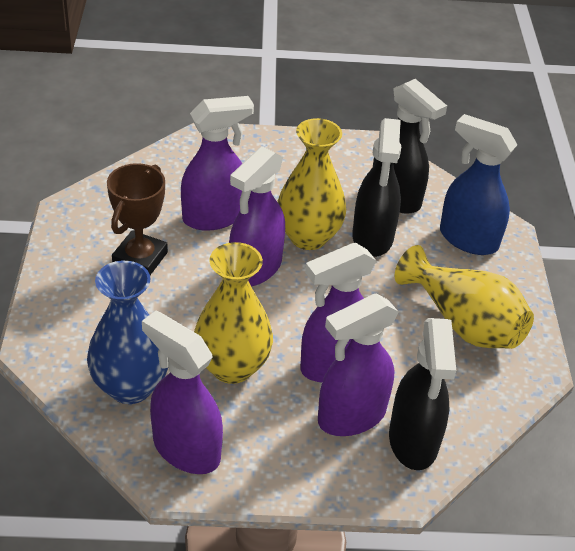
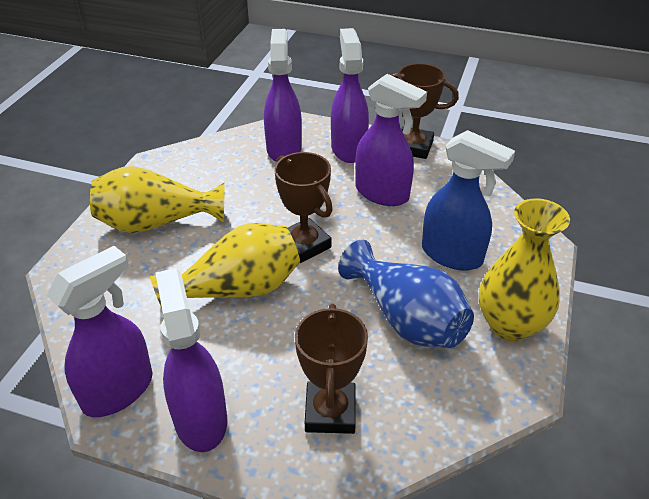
black spray bottle: [352,118,401,257] [373,79,447,214] [389,318,456,470] = 3 -> none = 0
brown trophy: [107,163,168,275] = 1 -> [274,152,333,263] [295,304,368,434] [391,63,459,159] = 3

